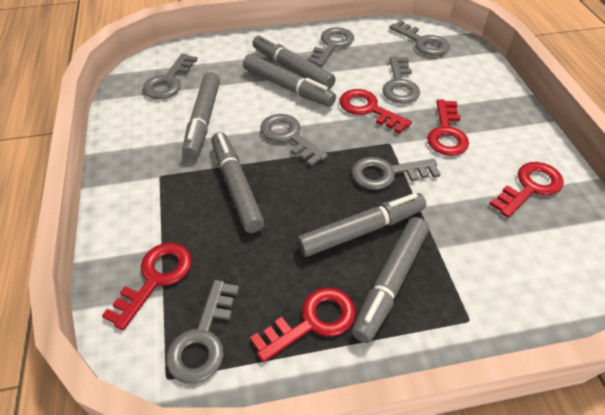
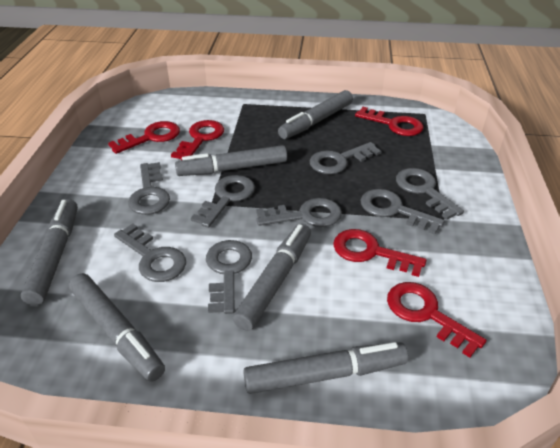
grey key: [143,54,198,99] [166,280,239,384] [260,114,328,167] [306,27,354,67] [352,157,440,190] [382,56,420,104] [389,20,450,56] = 7 -> [114,224,186,282] [128,162,170,215] [191,175,255,228] [206,240,252,314] [256,198,342,227] [310,142,381,174] [360,189,445,235] [396,168,464,220] = 8

